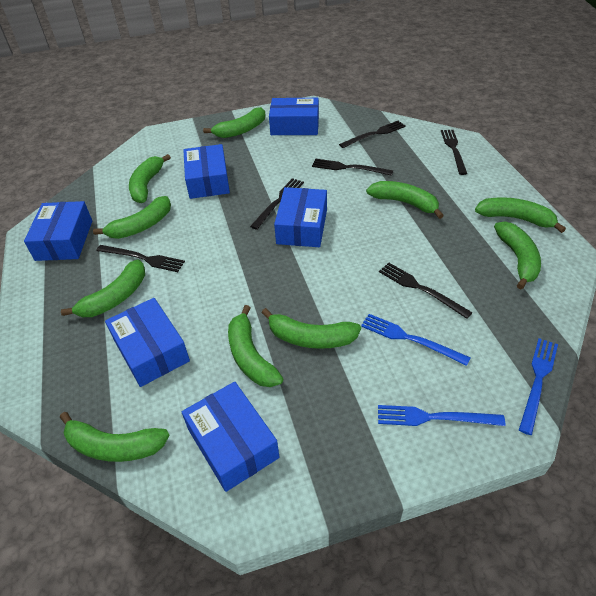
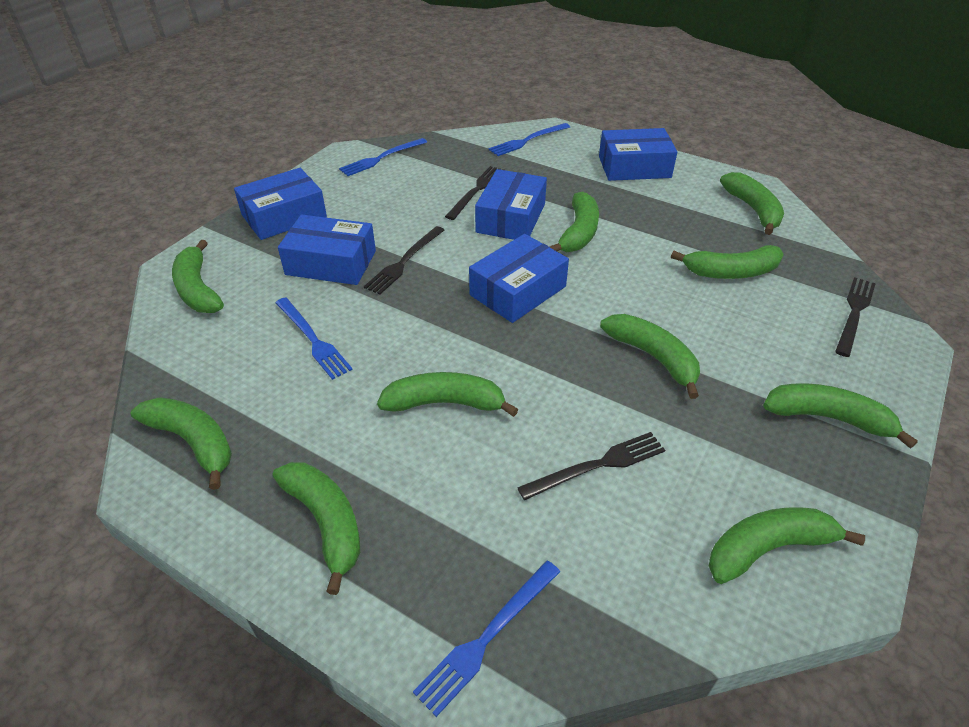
black fork: [96,245,185,272] [250,178,304,230] [312,159,393,176] [339,121,406,148] [379,262,473,319] [441,130,467,175] = 6 -> [364,226,444,294] [445,166,504,220] [517,432,665,500] [835,277,876,357] = 4
blue box: [24,201,92,261] [105,298,190,387] [182,382,279,492] [183,144,230,199] [269,98,319,135] [274,187,327,247] = 6 -> [234,168,327,240] [278,214,376,285] [469,234,569,323] [475,169,547,240] [599,128,677,181] = 5
blue fork: [361,314,471,366] [378,405,506,426] [519,338,558,435] = 3 -> [275,297,353,380] [339,138,427,176] [413,560,560,717] [489,123,570,156] = 4

